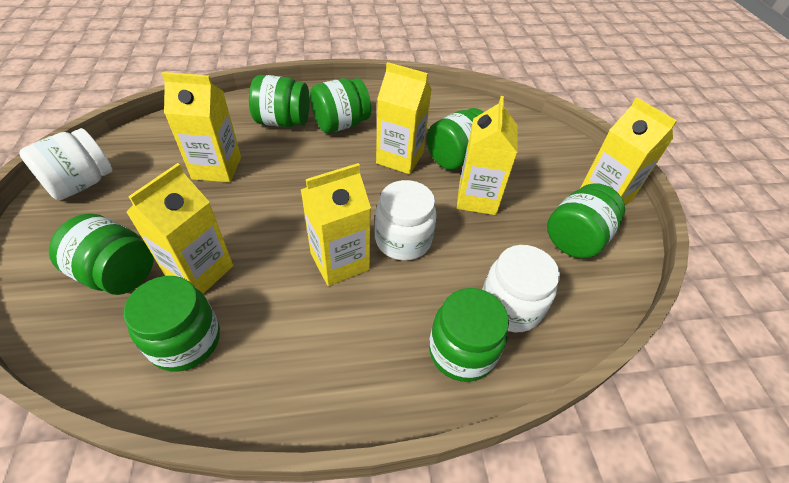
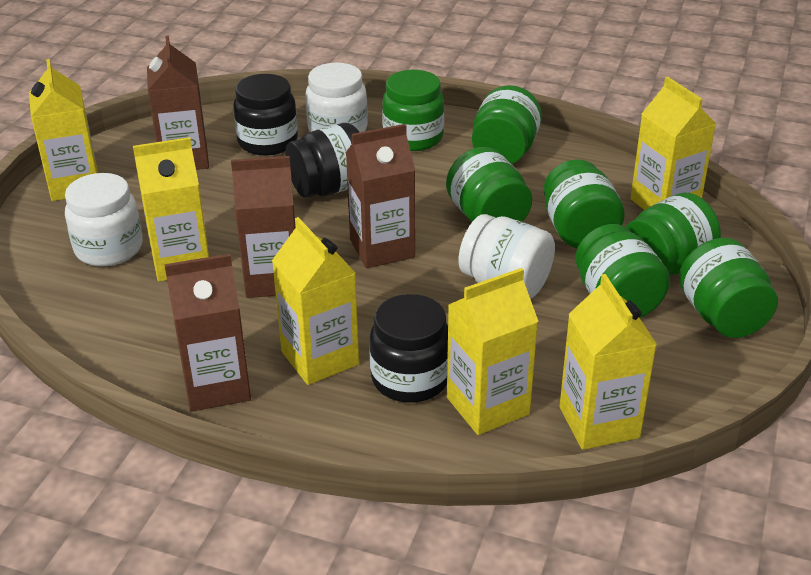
black jar: none = 0 -> [233,74,298,156] [285,123,359,198] [369,294,448,403] = 3
brown carton: none = 0 -> [147,35,209,170] [164,254,251,412] [231,156,296,298] [346,124,415,268] = 4

